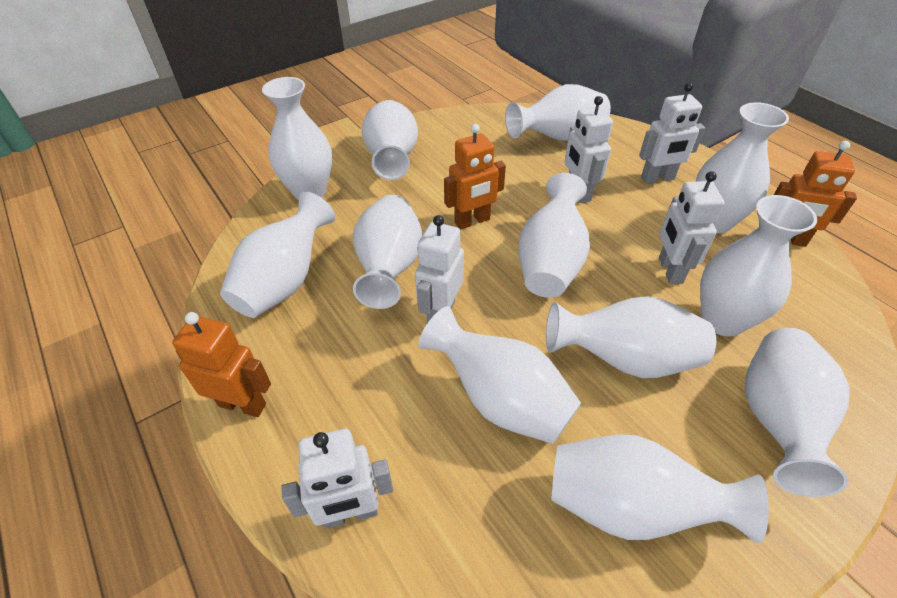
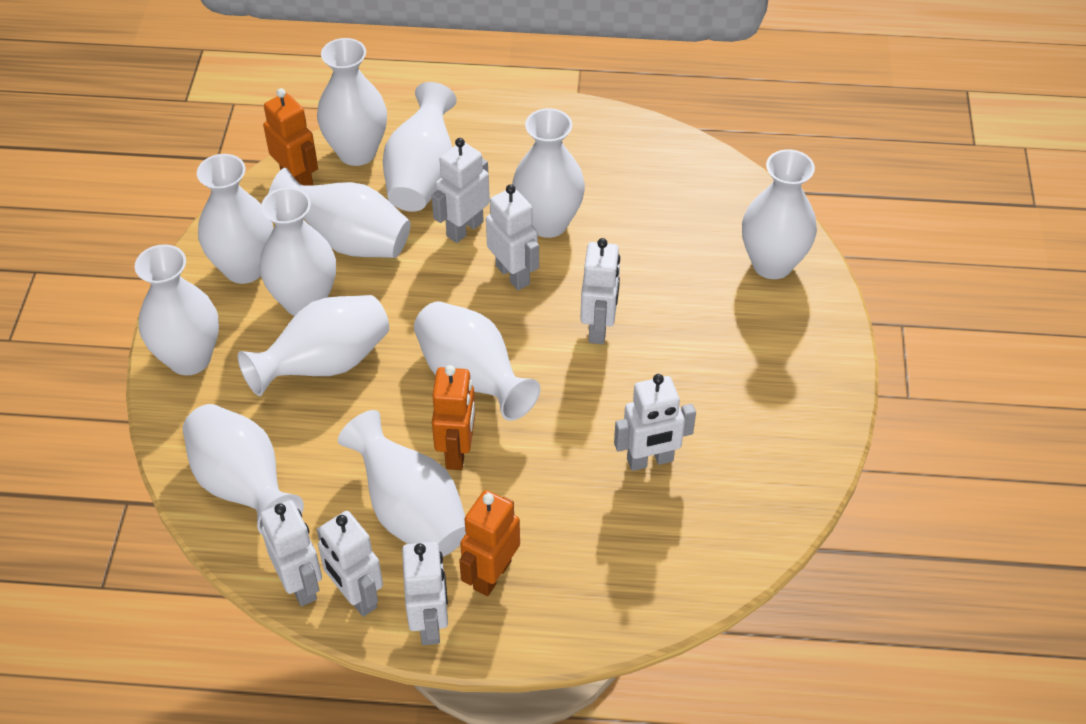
white robot: [281,429,393,529] [415,215,464,323] [564,96,613,203] [639,83,705,184] [659,171,724,284] = 5 -> [261,500,322,606] [317,511,383,617] [402,542,448,645] [432,138,490,243] [486,184,539,290] [580,238,620,344] [614,374,696,471] = 7

